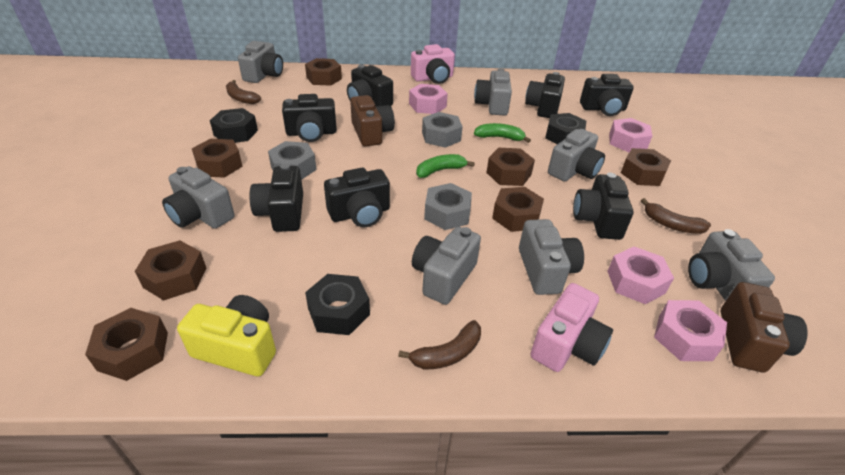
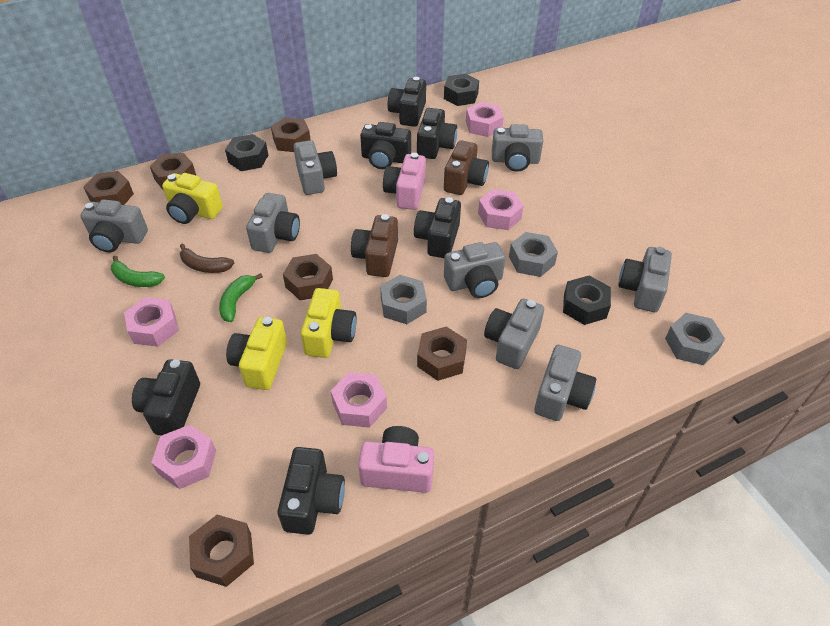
black camera: [249,163,303,232] [282,94,337,142] [324,168,390,227] [347,65,393,106] [525,72,565,118] [573,173,633,240] [580,74,634,116] = 7 -> [132,359,200,436] [277,447,345,535] [360,122,411,169] [388,77,426,127] [414,197,461,258] [417,108,457,159] = 6
brown banana: [226,80,261,104] [398,320,481,370] [641,198,711,234] = 3 -> [180,244,234,273] = 1
brown nut: [85,308,168,381] [135,240,206,300] [192,139,243,178] [305,58,342,86] [486,148,535,186] [492,187,544,232] [621,148,671,186] = 7 -> [84,171,134,205] [150,153,196,190] [189,515,254,587] [271,117,311,152] [283,254,333,300] [417,327,467,381] = 6
grey camera: [162,166,234,229] [238,41,283,83] [412,227,481,305] [474,68,512,116] [519,219,584,295] [548,129,605,182] [688,229,775,301] = 7 -> [80,199,148,252] [246,193,300,253] [294,140,337,195] [444,242,505,298] [484,298,544,369] [492,124,543,172] [534,345,596,421] [618,247,672,312] = 8
pink nut: [409,84,448,114] [607,247,674,304] [609,118,652,152] [654,300,727,361] = 4 -> [124,297,179,347] [151,425,216,489] [331,372,387,428] [466,102,504,137] [478,189,524,230] = 5
yellow camera: [177,295,276,376] = 1 -> [162,173,223,224] [226,317,287,390] [301,288,357,358] = 3

